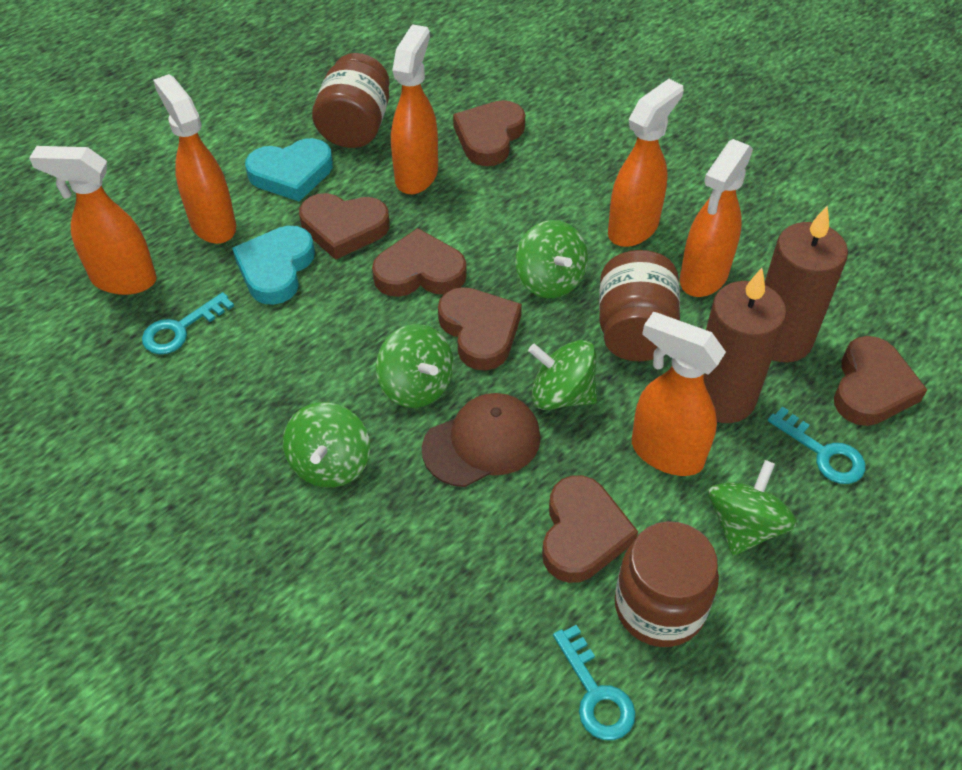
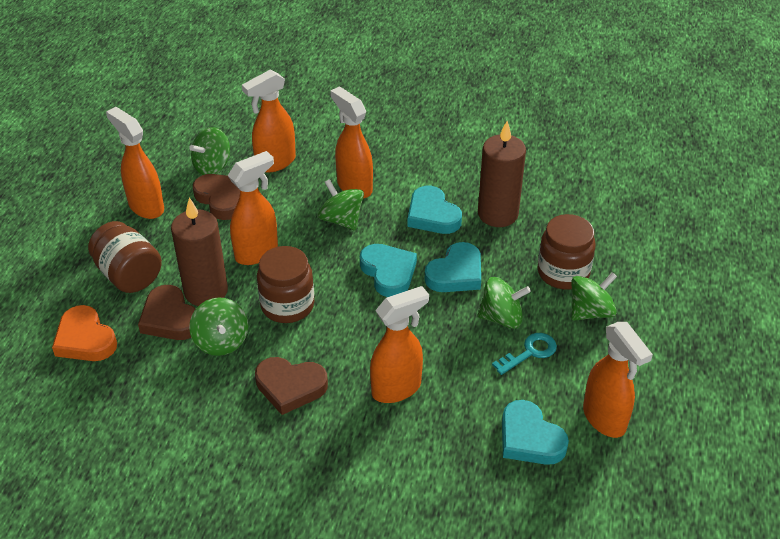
brown cap: [422,393,541,487] = 1 -> none = 0
brown heart: [299,193,390,260] [372,228,466,297] [438,287,522,371] [453,100,525,166] [542,475,638,583] [834,336,927,426] = 6 -> [138,285,196,340] [193,174,240,220] [255,357,328,415] = 3
orange heart: none = 0 -> [52,305,117,361] = 1
turquoise heart: [232,226,315,305] [245,138,333,202] = 2 -> [360,244,417,297] [407,186,462,234] [425,242,481,292] [502,400,569,465] = 4
turquoise key: [142,292,234,354] [553,625,636,740] [768,407,865,484] = 3 -> [492,333,557,375] = 1

